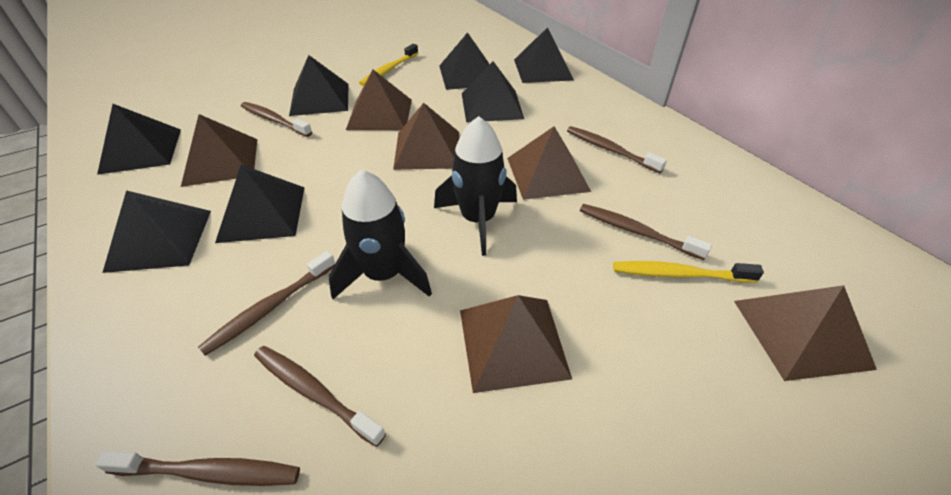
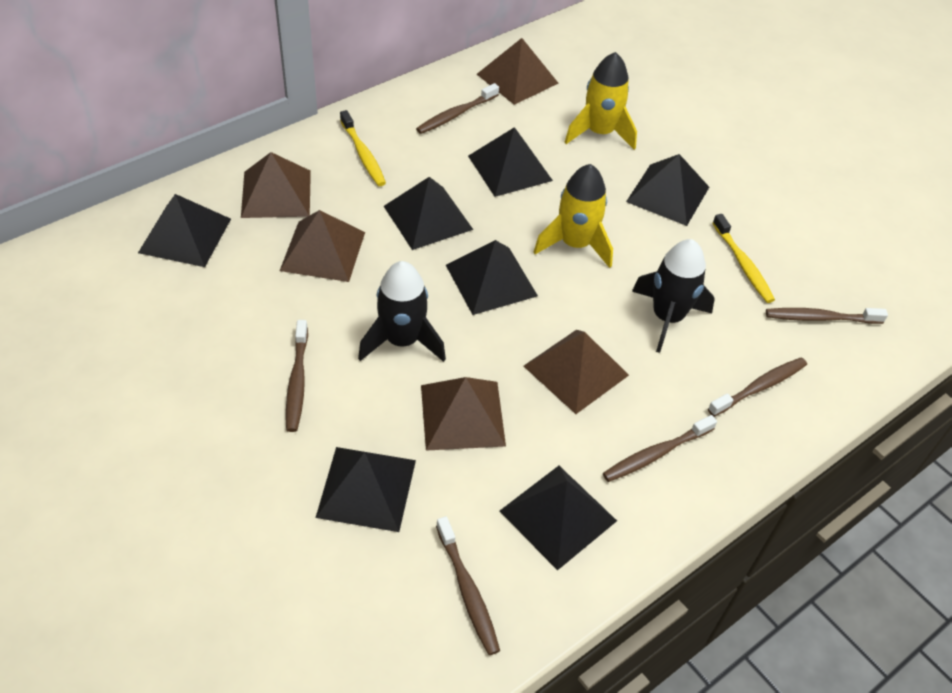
brown pyramid: [181,114,257,187] [346,69,412,130] [393,103,459,170] [460,295,572,393] [507,126,591,200] [734,285,877,381] = 6 -> [241,152,311,218] [280,210,365,282] [421,377,506,451] [477,38,559,105] [524,330,629,414] = 5
yellow rocket: none = 0 -> [534,164,613,268] [565,52,637,150] = 2

